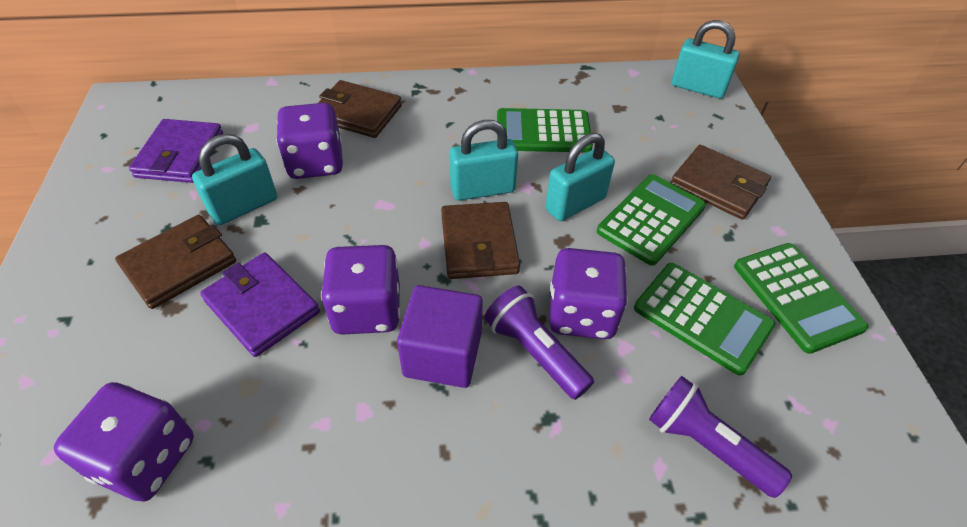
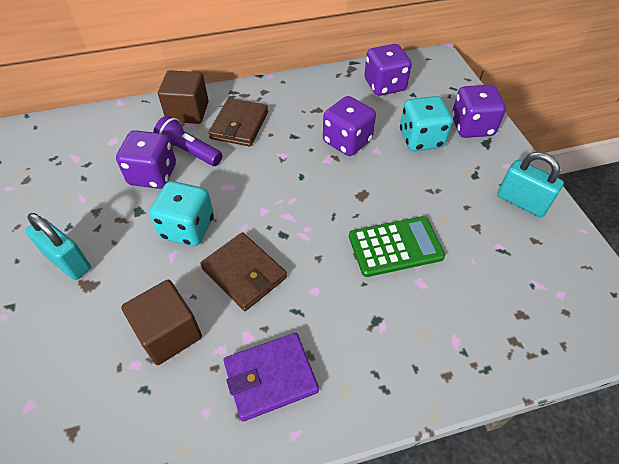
brown cube: none = 0 -> [121,279,202,365] [158,70,209,124] = 2
brown wallet: [115,215,236,309] [318,80,402,138] [441,202,520,279] [670,145,771,220] = 4 -> [200,232,287,311] [208,98,268,147] = 2
green calculator: [497,108,593,152] [597,174,706,266] [634,263,776,376] [734,243,869,354] = 4 -> [349,216,445,277] = 1
purple cube: [397,285,483,388] = 1 -> none = 0
purple flashlight: [485,286,594,400] [649,376,792,498] = 2 -> [153,116,222,166] = 1
purple wallet: [129,119,223,183] [200,253,320,357] = 2 -> [224,333,319,421] = 1
turquoise dice: none = 0 -> [149,181,214,246] [400,96,453,151] = 2
turquoise padlock: [192,134,277,225] [449,120,518,201] [545,133,615,221] [672,20,740,98] = 4 -> [25,213,91,280] [497,152,564,218] = 2

